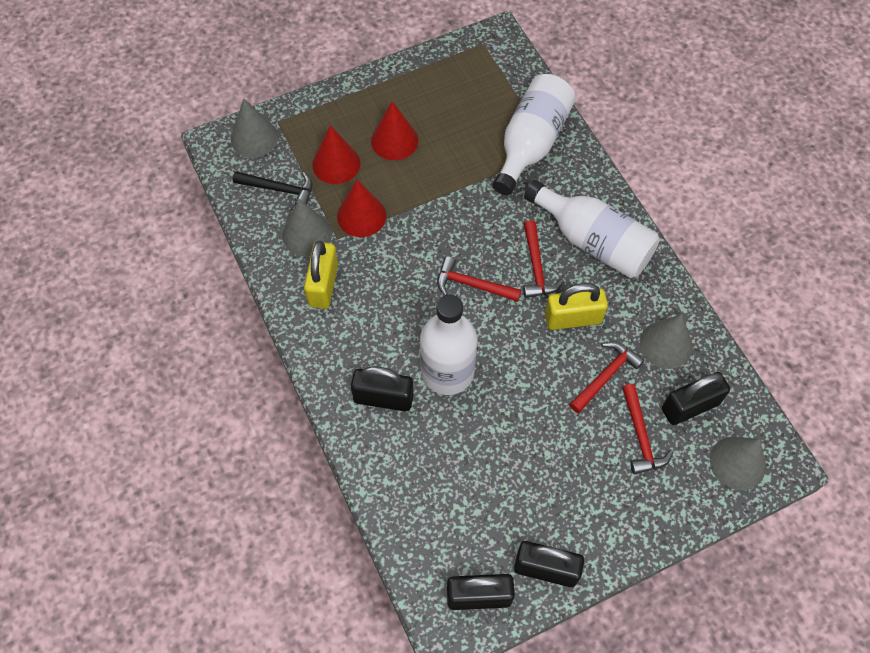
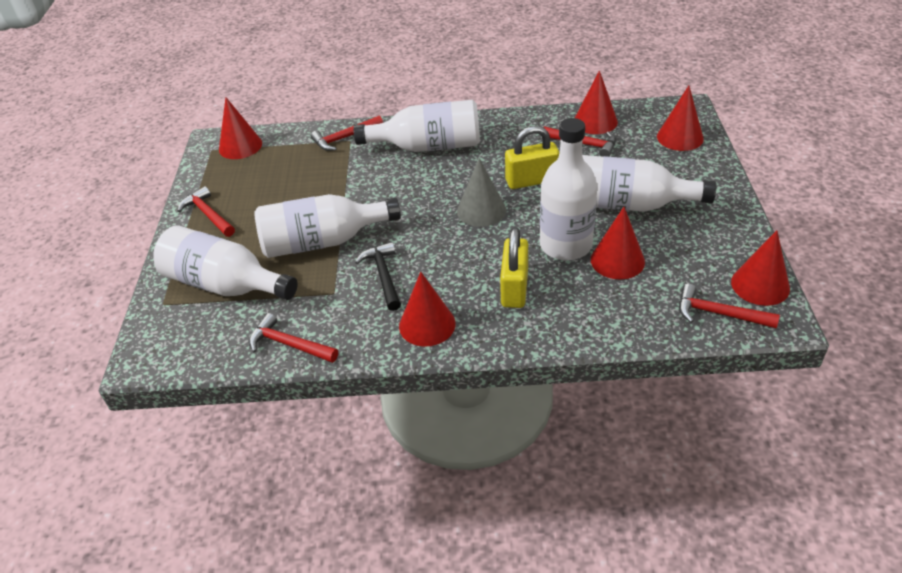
black padlock: [351,366,414,411] [447,574,515,610] [514,541,584,587] [662,372,730,425] = 4 -> none = 0
grey cone: [231,98,278,158] [282,199,332,256] [640,314,693,369] [710,437,766,490] = 4 -> [457,158,506,227] = 1
red cone: [312,125,360,184] [337,180,386,237] [371,101,418,160] = 3 -> [219,98,262,159] [399,272,456,346] [575,70,618,134] [591,207,645,279] [657,86,704,151] [731,230,790,306] = 6
red hammer: [437,256,521,302] [523,220,564,298] [569,342,644,413] [622,384,673,474] = 4 -> [178,186,235,237] [249,313,338,363] [311,115,383,151] [543,126,616,157] [679,284,780,328] = 5
white bottle: [420,295,477,395] [493,74,576,195] [524,180,659,278] = 3 -> [153,225,298,300] [254,194,401,258] [353,100,480,152] [540,118,597,260] [582,155,716,212] = 5

